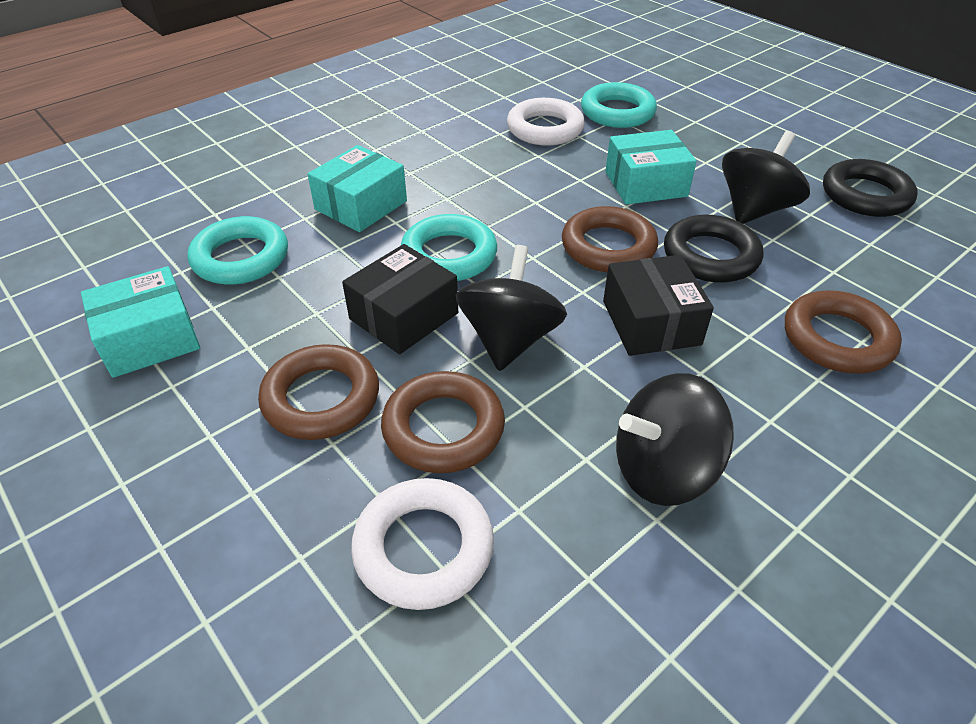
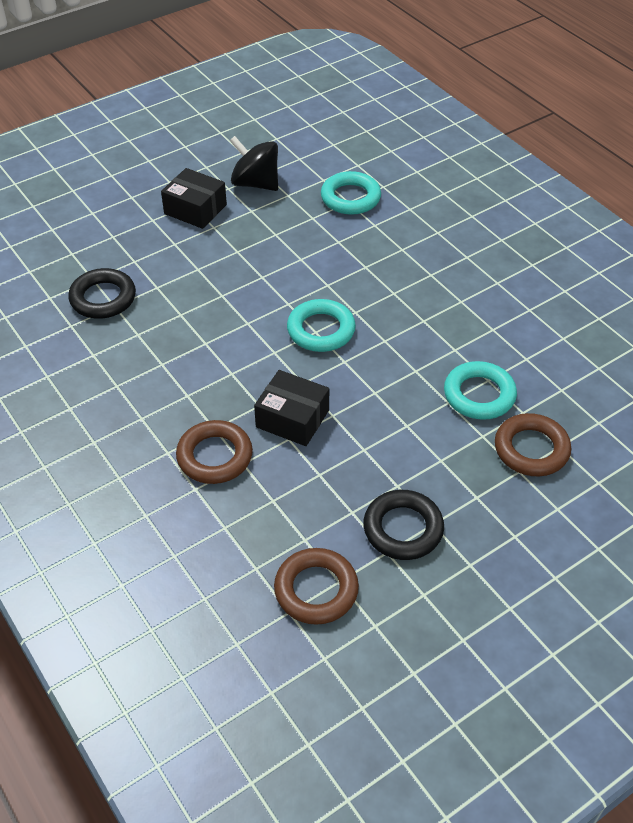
black spinning top: [456,245,567,371] [616,373,734,506] [722,131,810,224] = 3 -> [230,136,278,191] = 1
brown ring: [258,344,379,440] [381,371,505,473] [562,206,658,272] [785,290,902,374] = 4 -> [176,420,253,484] [274,548,359,625] [495,413,571,476] = 3
turquoise box: [81,266,200,378] [307,145,407,232] [605,130,697,205] = 3 -> none = 0
white ring: [351,478,494,610] [507,98,585,146] = 2 -> none = 0

